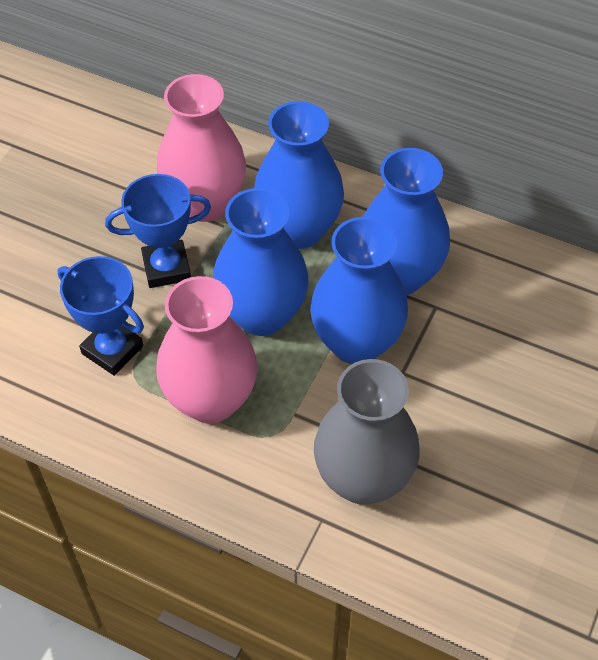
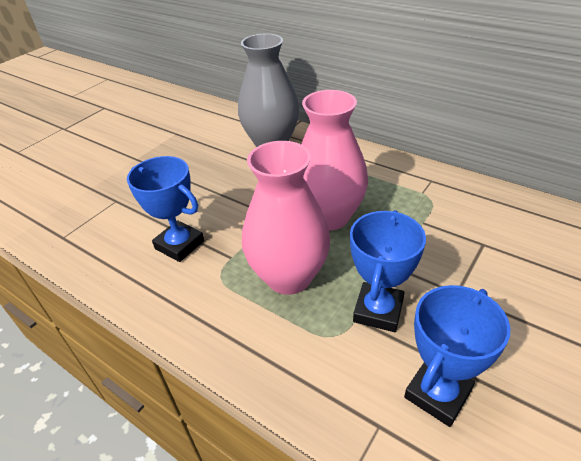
blue trophy: [58,256,144,376] [105,174,211,288] = 2 -> [127,156,204,262] [350,210,426,332] [404,285,510,427] = 3
blue vase: [213,188,309,336] [254,101,344,249] [310,217,408,364] [362,148,450,295] = 4 -> none = 0

